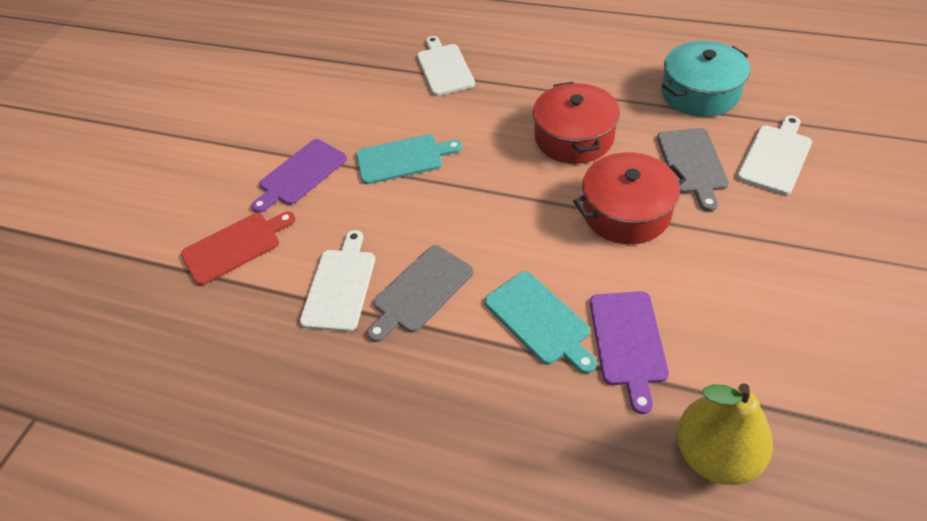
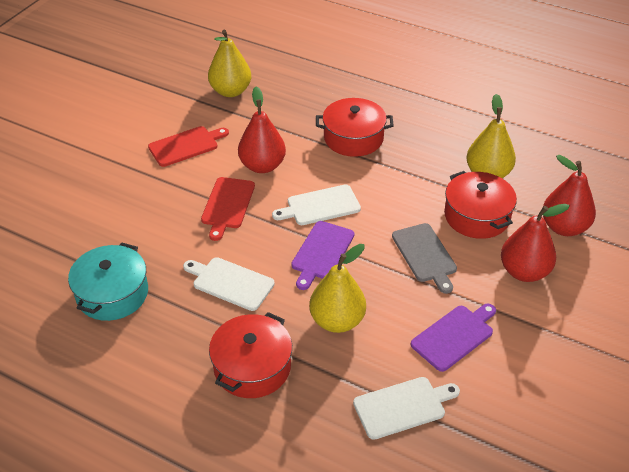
grey cutting board: [367,245,474,342] [657,128,729,211] = 2 -> [392,223,457,294] = 1
red cutting board: [181,211,295,285] = 1 -> [148,126,229,167] [201,177,255,241] = 2
red pear: none = 0 -> [238,86,286,173] [501,204,570,282] [543,155,596,236] = 3
red pot: [533,82,620,164] [573,152,687,244] = 2 -> [209,312,292,398] [316,98,394,157] [444,171,517,239] = 3
turquoise cutting board: [356,134,462,184] [484,271,596,374] = 2 -> none = 0
yellow pear: [677,383,773,485] = 1 -> [208,30,251,97] [309,244,366,333] [466,94,516,178] = 3

